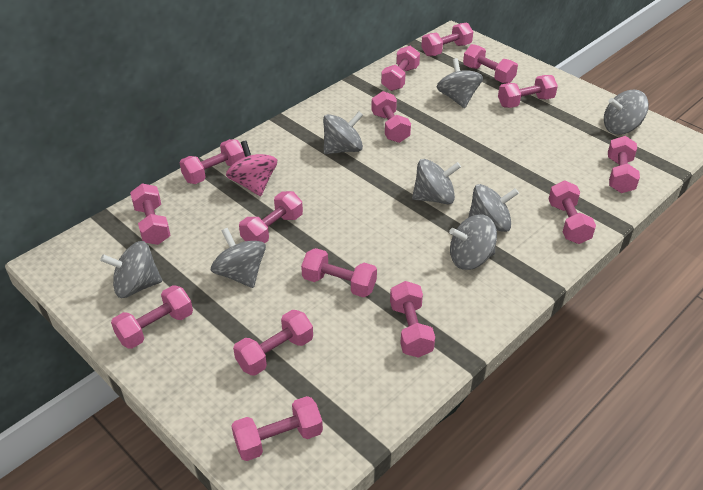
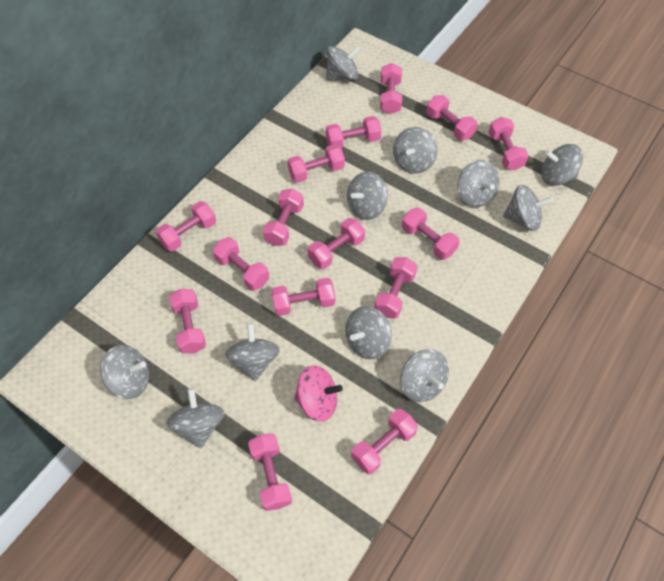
grey spinning top: [100,241,162,298] [211,228,266,288] [323,111,363,154] [412,159,461,205] [437,58,483,108] [449,215,497,270] [468,184,519,232] [604,90,649,135] = 8 -> [100,345,149,399] [167,388,225,448] [225,323,280,381] [326,46,360,81] [345,306,392,359] [347,172,388,220] [393,127,438,174] [400,349,449,402] [458,160,500,207] [503,185,553,231] [541,144,583,186] = 11

